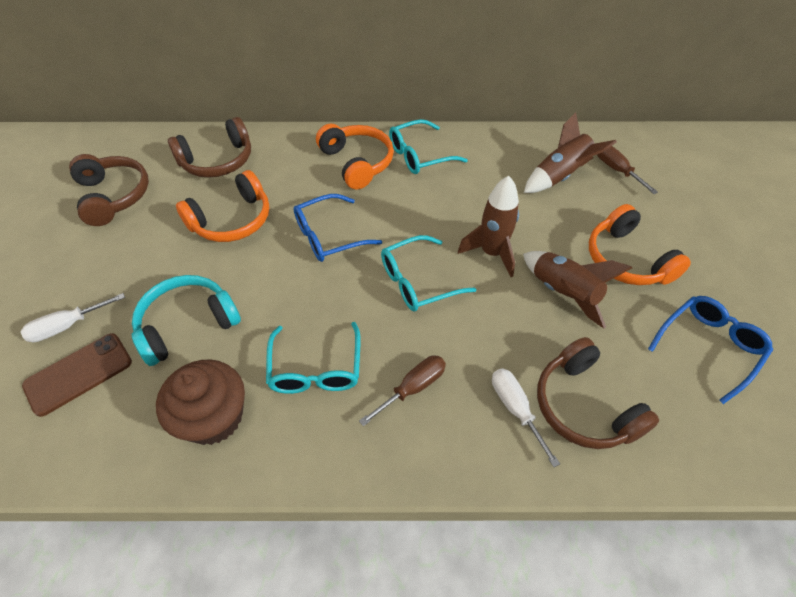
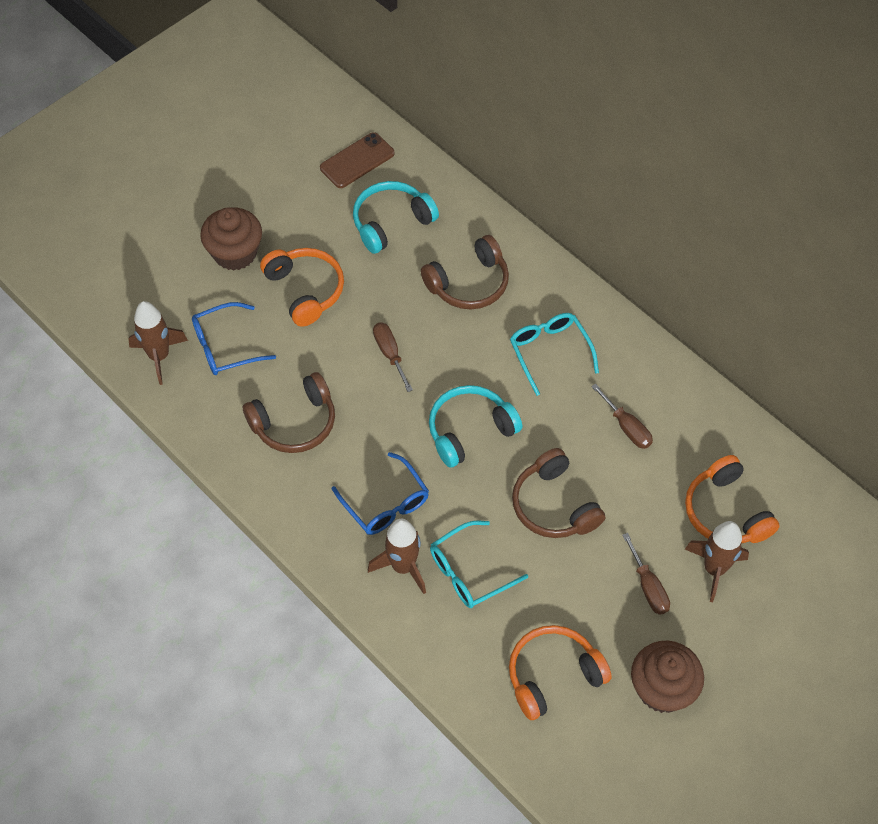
brown cupcake: [156,359,245,445] = 1 -> [200,207,262,271] [631,641,704,713] = 2
brown screwdriver: [359,355,446,426] [597,146,658,194] = 2 -> [373,323,413,392] [591,384,653,449] [623,533,670,615] = 3
turquoise glasses: [266,322,360,394] [381,235,476,311] [389,119,468,174] = 3 -> [430,521,528,608] [510,313,599,396] = 2
turquoise headphones: [132,275,241,366] = 1 -> [353,181,439,254] [429,385,522,468] = 2
white screwdriver: [21,293,125,342] [492,369,560,467] = 2 -> none = 0

